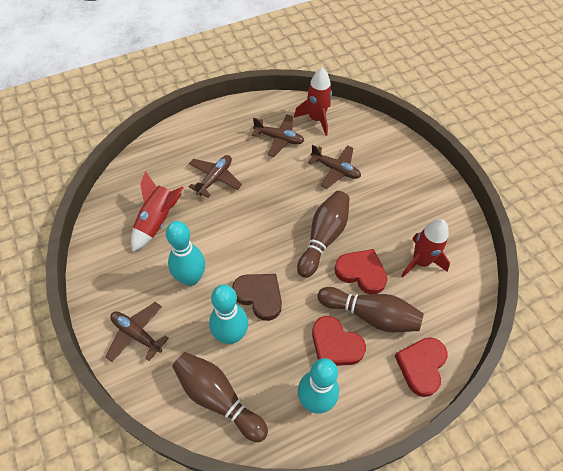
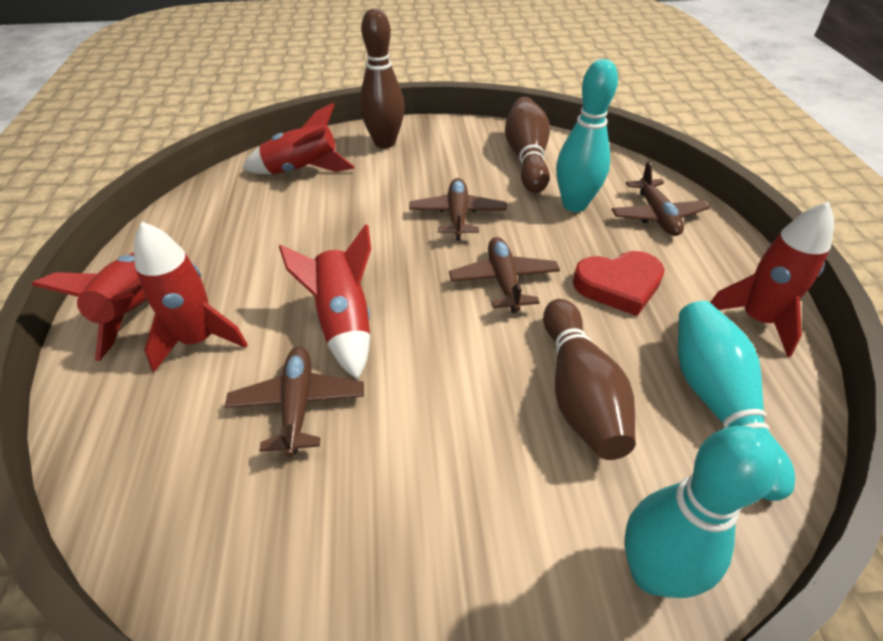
brown heart: [232,274,282,321] = 1 -> none = 0
red heart: [312,316,366,366] [335,249,387,294] [395,337,447,397] = 3 -> [573,251,665,316] = 1
red rocket: [131,171,184,252] [294,67,332,136] [401,219,450,278] = 3 -> [31,253,146,361] [134,222,248,372] [242,103,355,174] [279,224,371,380] [710,201,834,357] = 5

